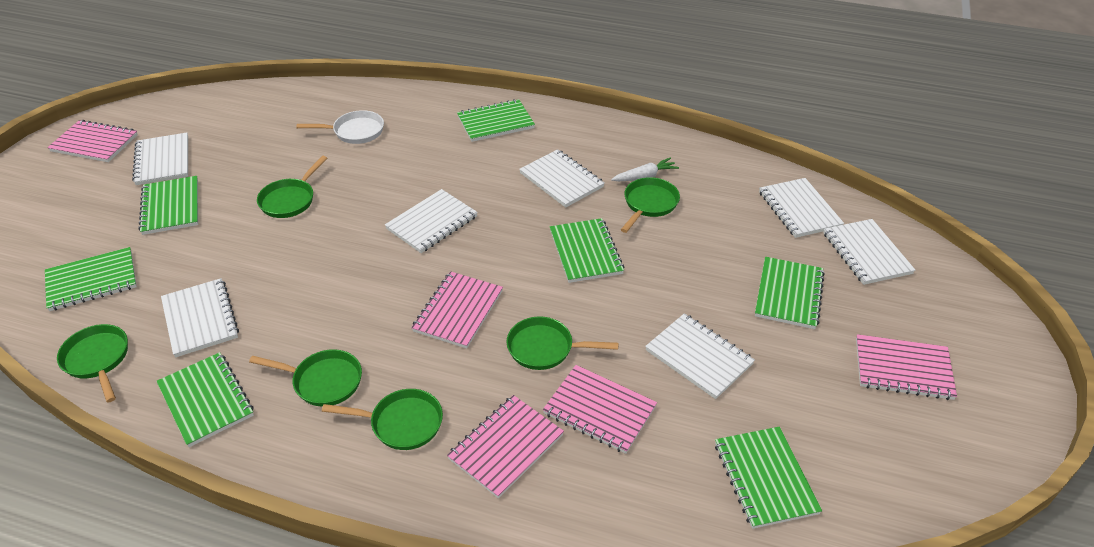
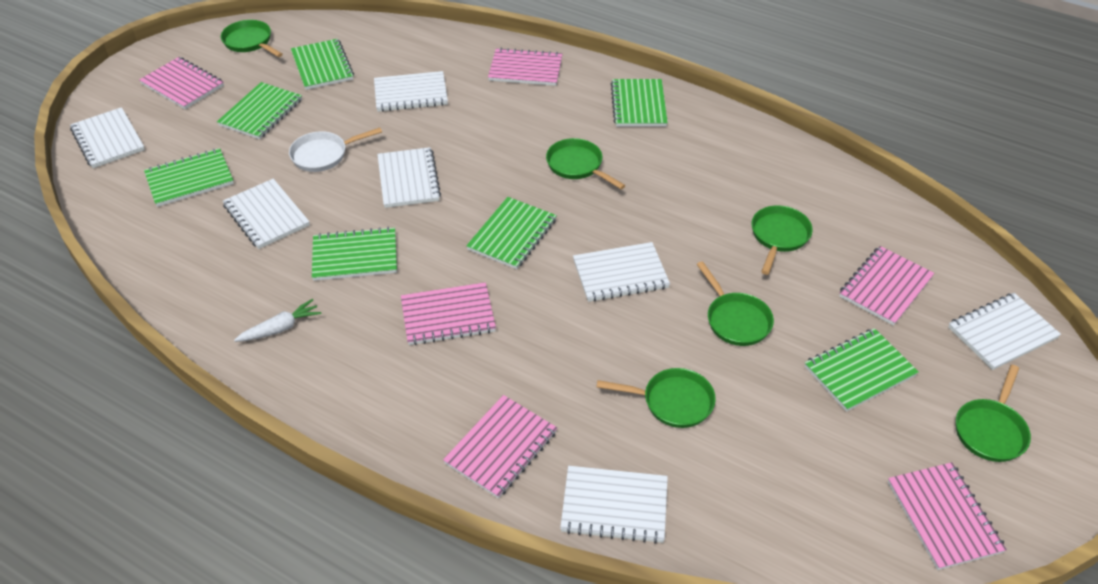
pink notebook: [47,120,138,162] [411,271,503,349] [447,395,564,498] [543,365,657,454] [856,334,957,400] = 5 -> [139,57,224,109] [401,282,496,345] [443,395,557,499] [488,48,562,86] [839,246,934,326] [888,462,1007,570] = 6

